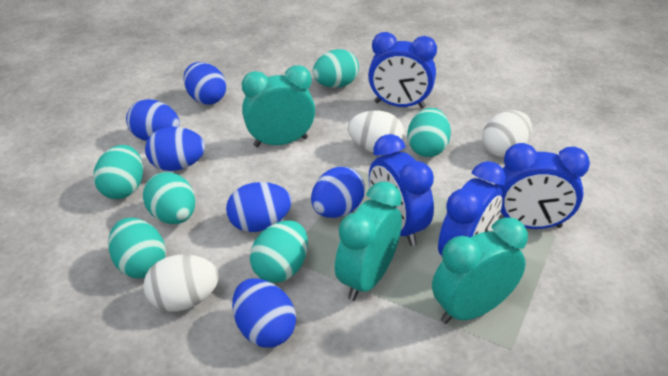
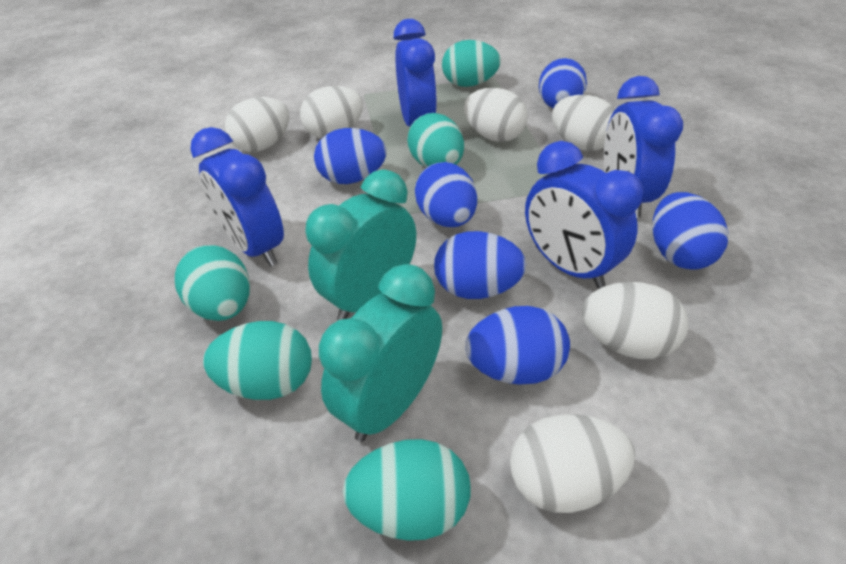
turquoise clock: [242,65,315,147] [335,181,402,301] [432,217,528,324] = 3 -> [306,169,416,320] [319,264,442,442] = 2
turquoise egg: [93,145,143,199] [108,218,166,278] [143,172,195,224] [250,221,308,283] [313,49,359,88] [407,108,451,157] = 6 -> [175,245,250,321] [203,321,312,400] [343,439,471,541] [407,113,464,167] [442,40,501,87] = 5
white egg: [143,254,219,312] [348,110,404,153] [482,110,532,157] = 3 -> [225,97,289,152] [300,86,363,138] [464,88,528,142] [510,414,635,513] [552,95,615,151] [582,282,688,359] = 6

